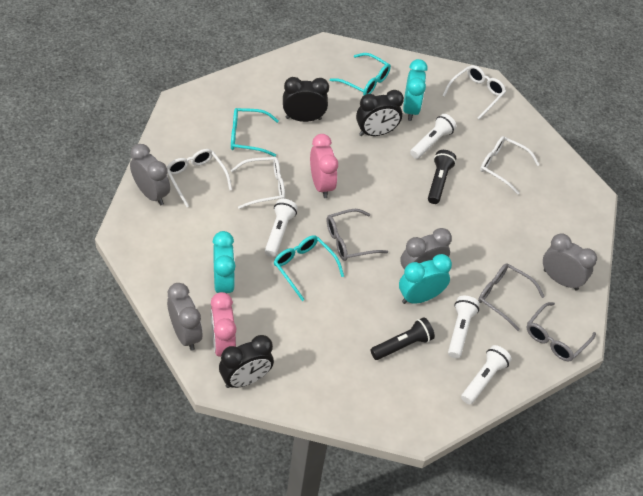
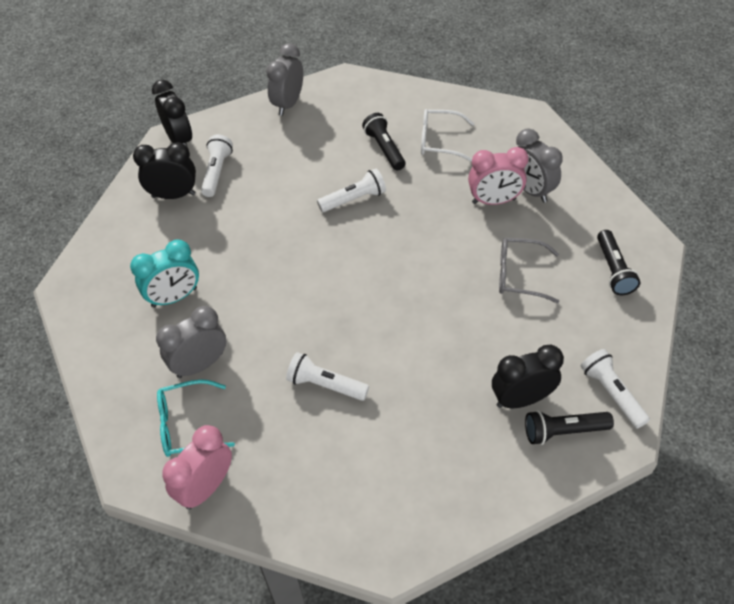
black flashlight: [371,317,435,360] [428,150,456,204] = 2 -> [362,113,406,171] [525,410,614,445] [597,230,640,295] = 3
grey clock: [130,144,170,205] [167,283,203,351] [400,228,452,270] [543,234,597,290] = 4 -> [156,306,226,378] [266,43,303,116] [516,129,563,203] = 3
grey glasses: [327,209,388,261] [478,263,545,331] [527,302,596,362] = 3 -> [499,238,559,303] = 1
turquoise clock: [213,231,235,293] [399,254,452,304] [403,59,428,121] = 3 -> [130,239,199,308] = 1
turquoise glasses: [231,108,279,157] [274,235,344,301] [330,53,391,95] = 3 -> [157,379,235,457] = 1
white glasses: [167,149,232,207] [231,157,285,209] [442,65,506,119] [480,136,540,195] = 4 -> [421,109,474,162] = 1

